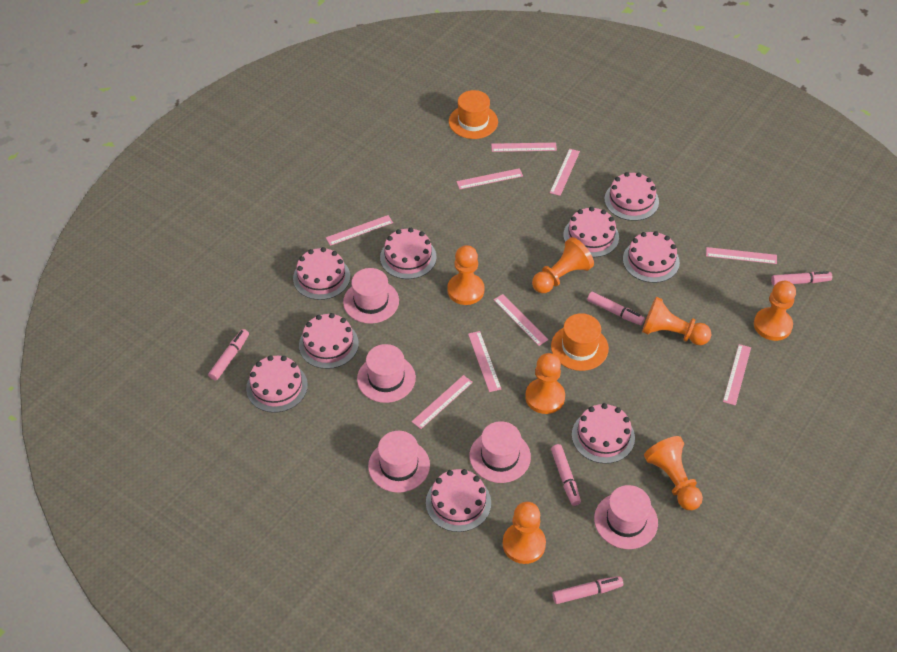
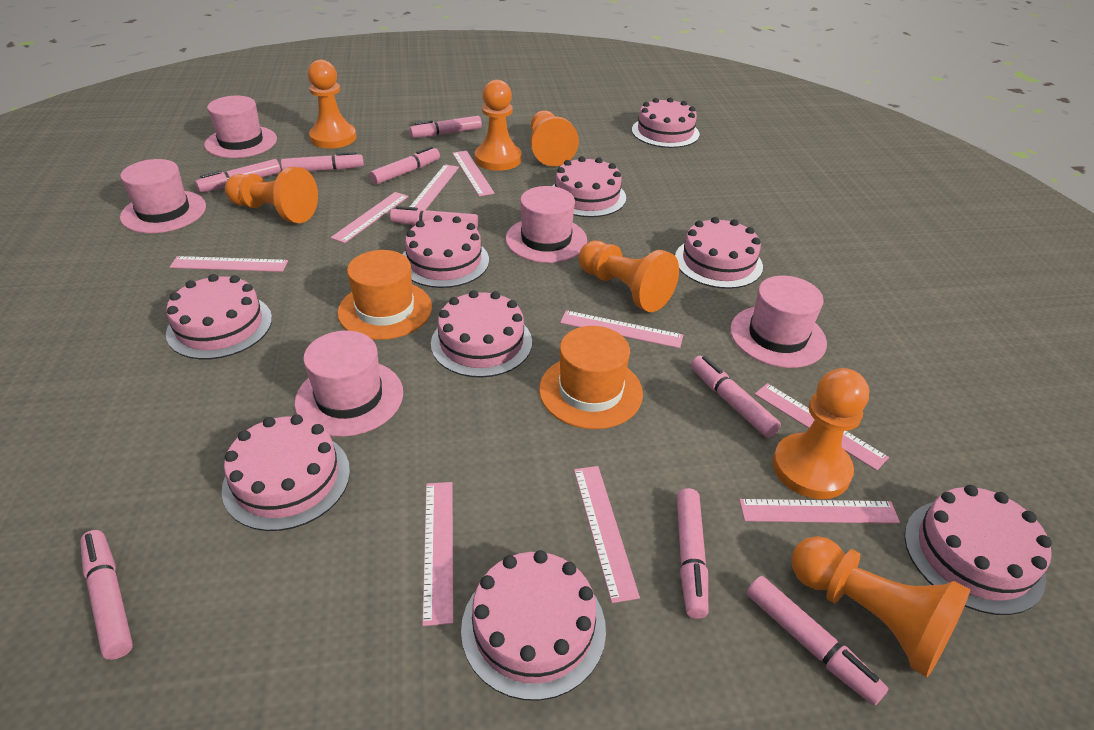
pink marker: [208,329,249,381] [551,444,581,506] [552,576,623,604] [587,292,645,325] [771,271,832,286] = 5 -> [80,530,133,660] [195,159,281,193] [281,152,364,171] [370,146,440,185] [390,206,478,229] [410,116,482,138] [676,488,708,619] [691,356,781,438] [746,576,888,706] = 9

